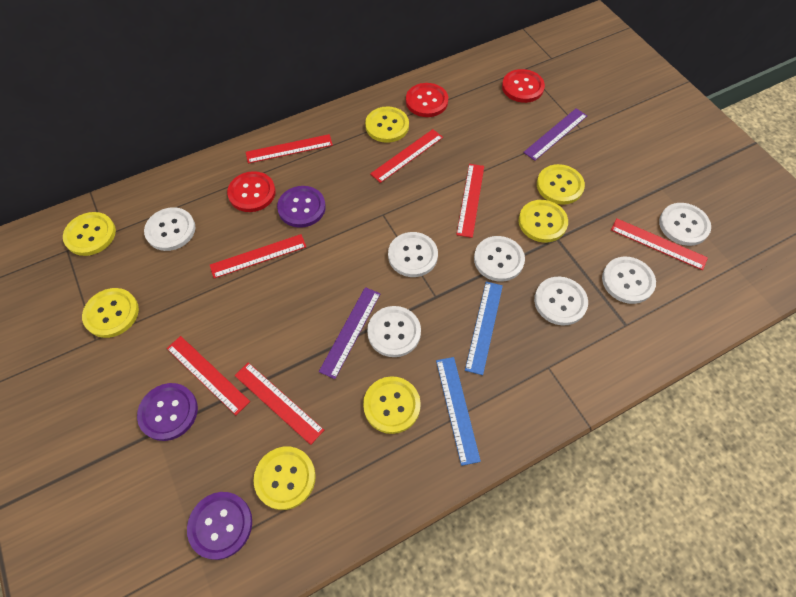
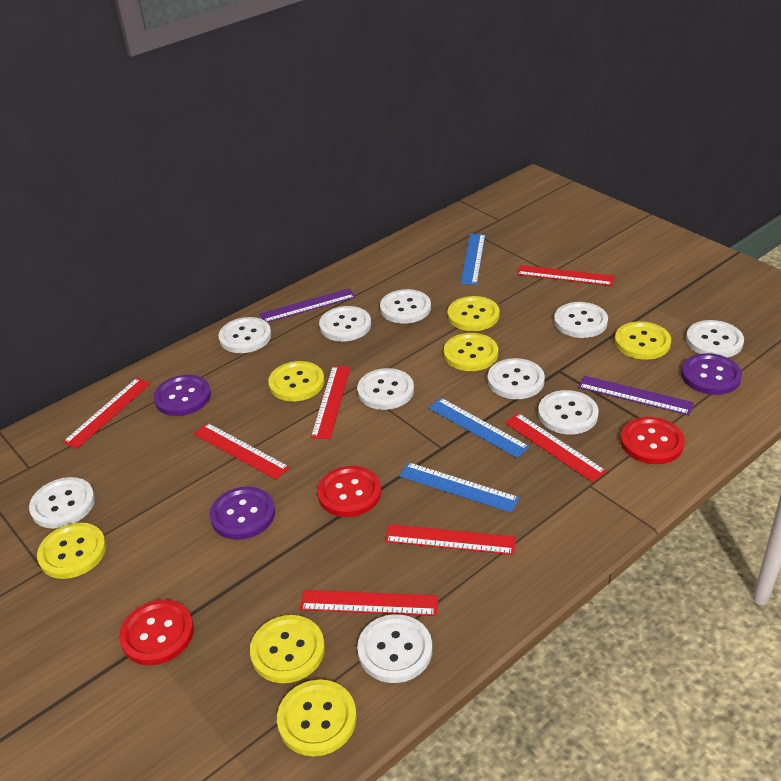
blue ruler: [436,357,481,466] [465,282,503,375] = 2 -> [399,462,519,513] [428,398,530,458] [460,234,485,285] = 3
white button: [144,207,195,251] [367,306,421,357] [388,232,438,277] [474,236,525,282] [534,277,588,325] [602,257,656,304] [659,203,711,246] = 7 -> [29,477,95,529] [219,317,271,353] [319,306,371,342] [357,368,414,410] [357,614,432,683] [380,289,431,324] [488,358,545,399] [538,390,599,435] [554,302,608,338] [686,320,744,358] = 10

